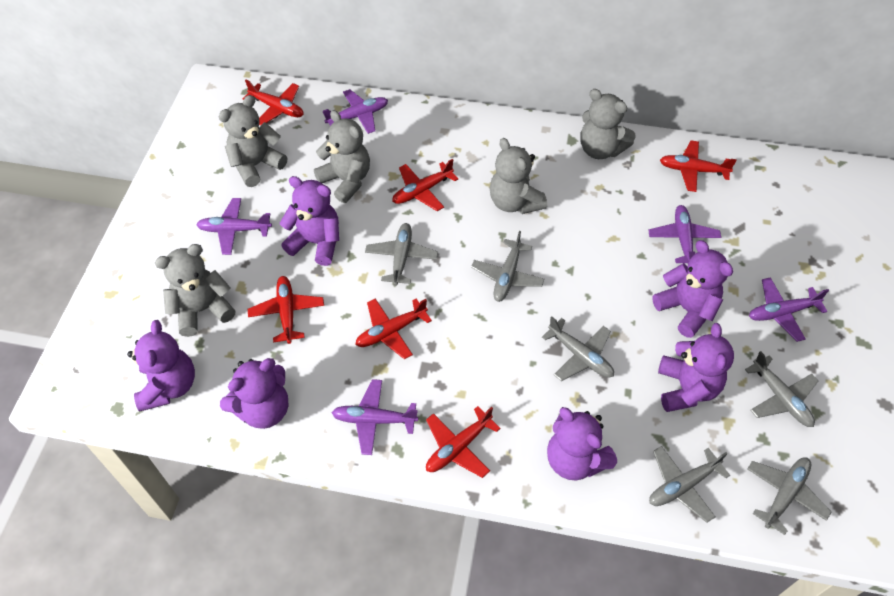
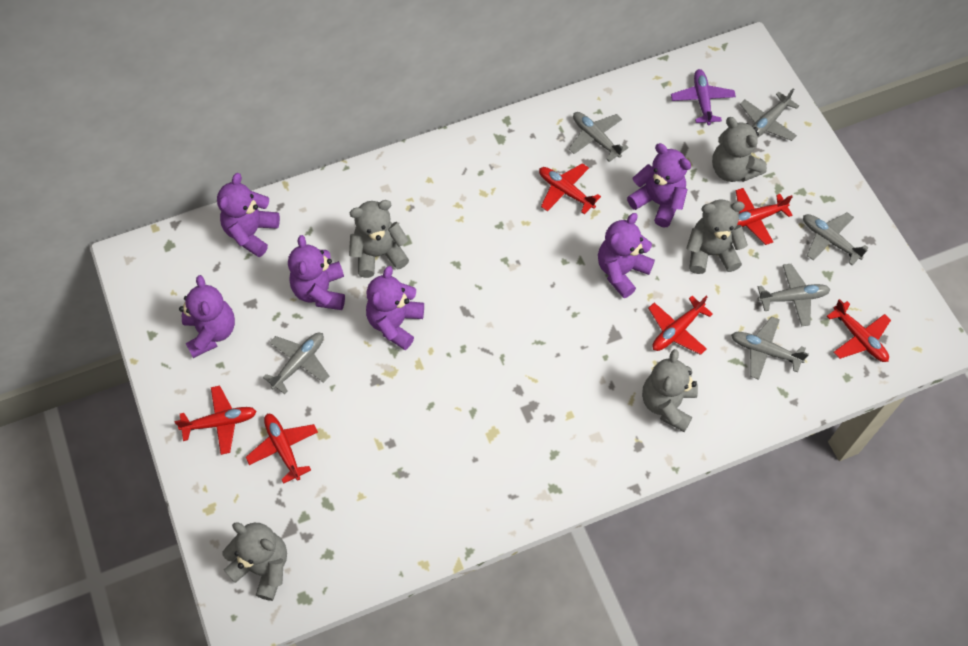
purple plane: [196,198,272,255] [323,89,388,134] [332,379,418,455] [648,205,721,263] [749,277,829,342] = 5 -> [671,69,736,125] = 1

